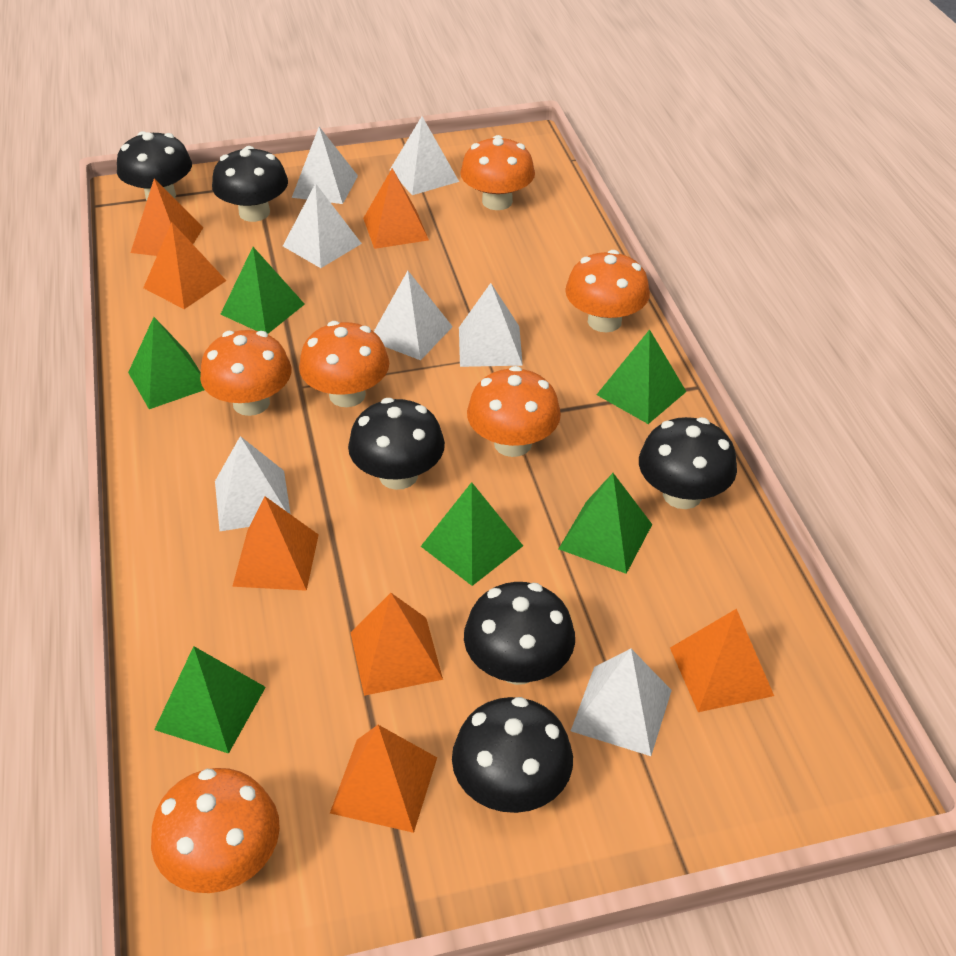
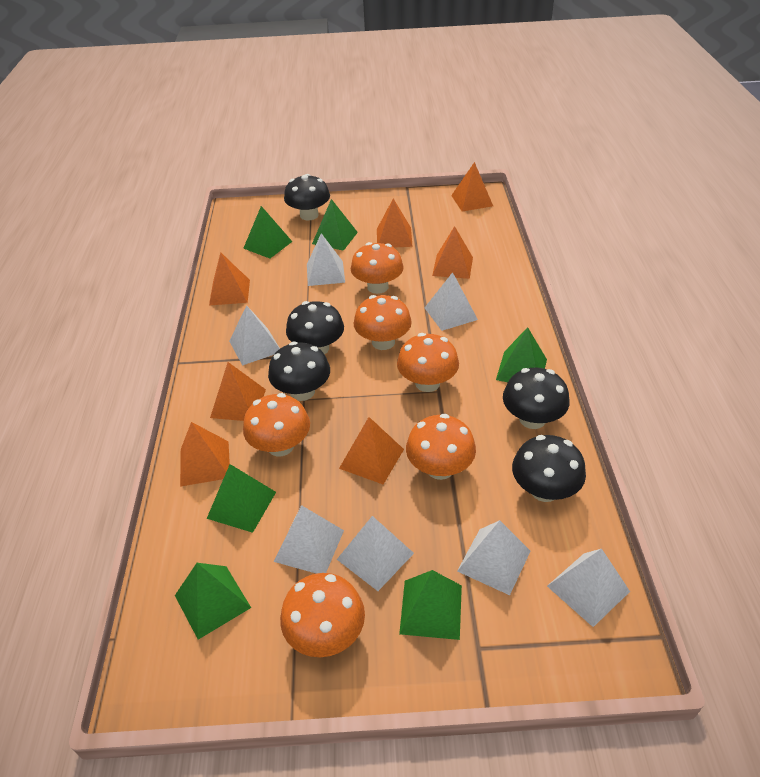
black mushroom: [117,131,192,201] [212,146,288,222] [348,398,445,490] [452,697,573,813] [464,582,575,685] [639,417,737,509] = 6 -> [268,342,330,401] [284,174,330,220] [286,301,344,354] [503,368,570,429] [512,435,586,502] = 5

